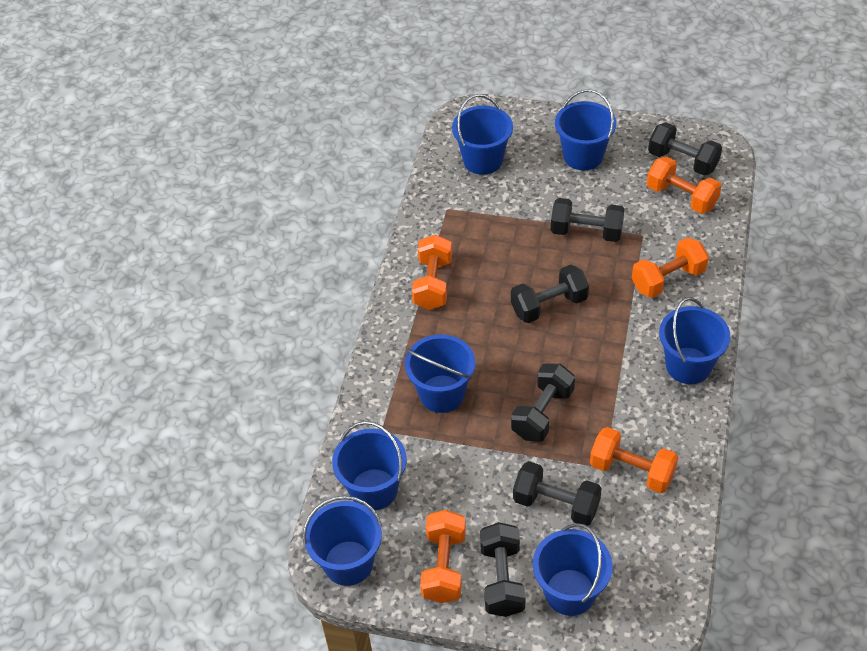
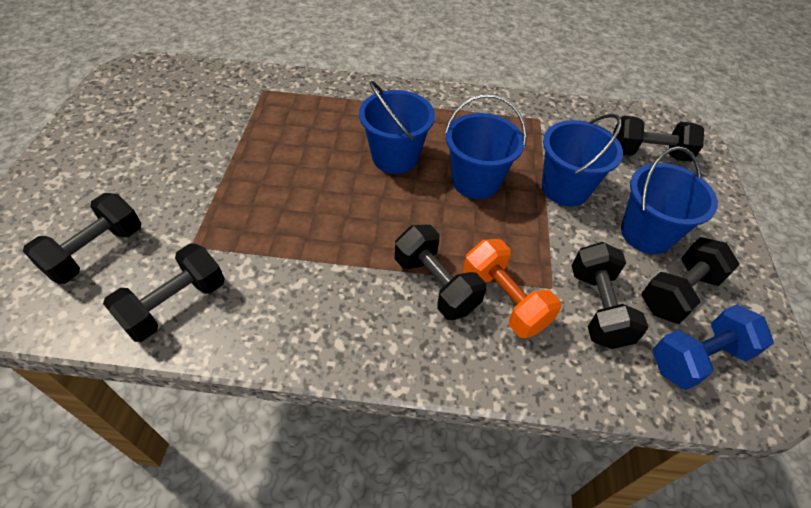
blue bucket: [303,496,382,586] [332,421,407,510] [405,334,475,413] [452,94,513,175] [533,523,613,616] [555,89,616,170] [659,297,730,384] = 7 -> [359,81,435,174] [445,94,527,199] [542,114,623,206] [621,146,718,254] = 4
blue dumbbell: none = 0 -> [653,304,774,390] = 1
orange dumbbell: [412,235,452,310] [420,510,466,603] [590,427,678,493] [632,237,709,298] [647,156,721,214] = 5 -> [463,239,561,338] = 1

